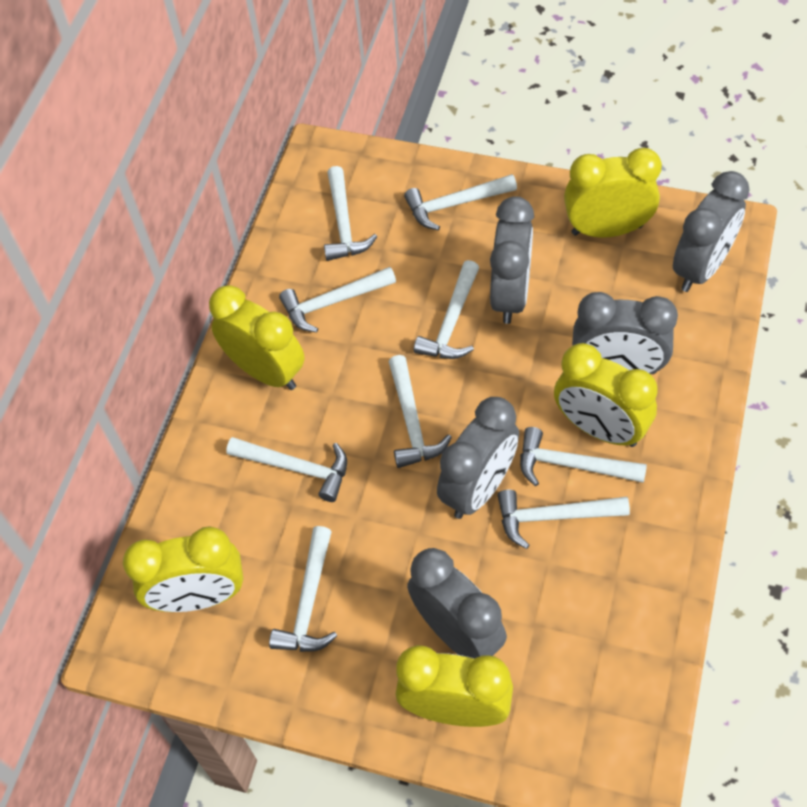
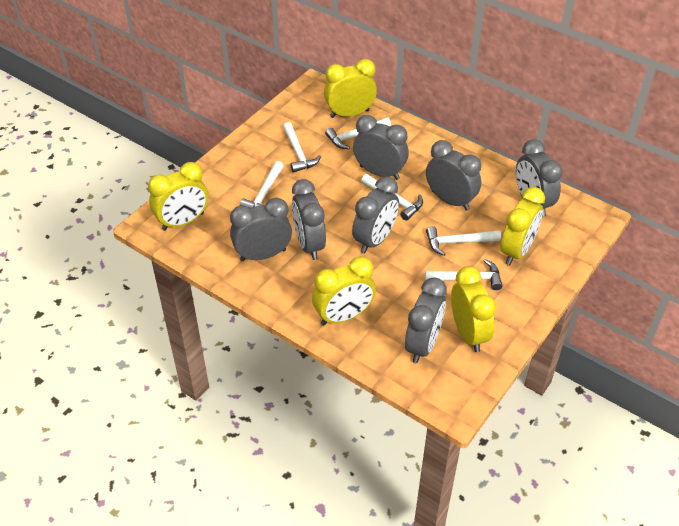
grey clock: [407,548,507,658] [437,397,519,519] [490,196,534,324] [572,292,678,374] [673,171,750,292] = 5 -> [230,198,292,261] [292,179,326,260] [352,176,399,253] [353,115,409,180] [405,277,447,363] [426,140,481,211] [516,139,563,217] = 7
white hammer: [226,437,347,502] [269,526,337,652] [279,267,396,332] [324,166,377,261] [389,355,452,468] [404,174,517,230] [414,260,479,359] [498,489,630,549] [520,427,647,486] = 9 -> [240,161,284,208] [283,122,321,173] [325,117,391,149] [361,174,423,221] [425,259,503,290] [426,226,501,256] = 6

